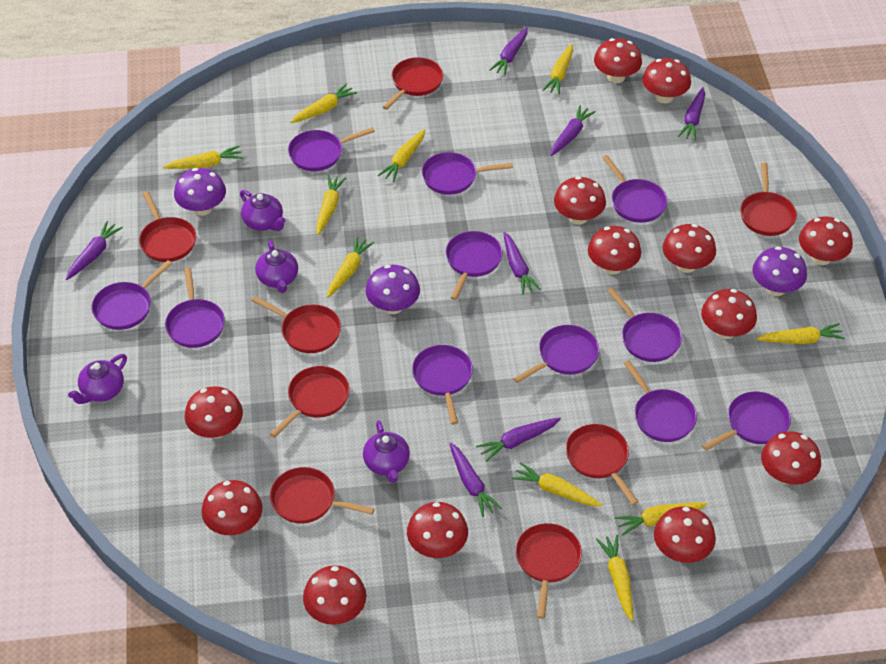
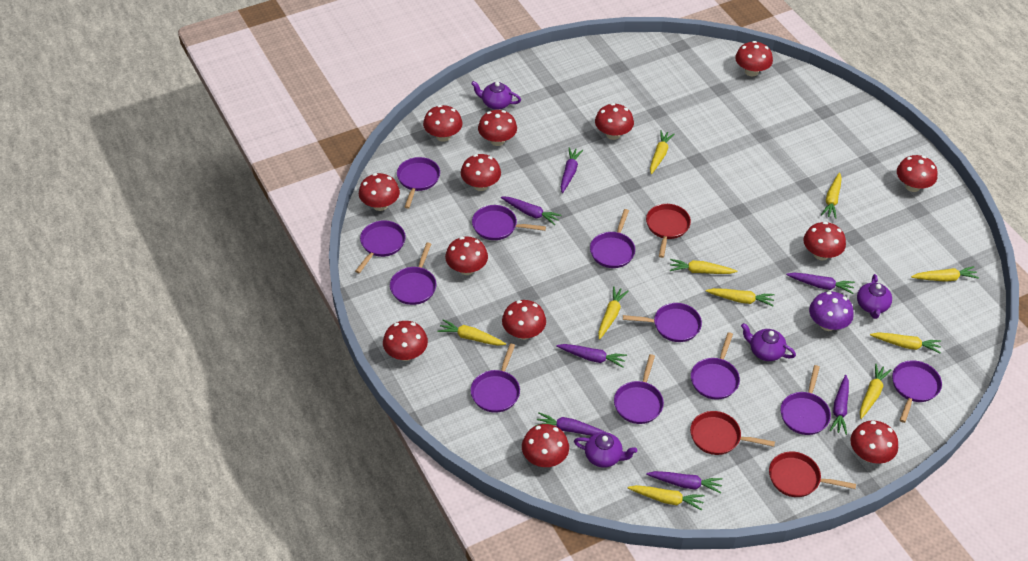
purple mushroom: [174,168,226,216] [365,265,420,314] [752,246,807,296] = 3 -> [809,291,854,331] = 1
red pan: [139,191,196,262] [252,296,341,353] [270,366,350,438] [270,467,375,524] [383,57,444,110] [515,523,582,619] [566,424,639,505] [740,162,797,236] = 8 -> [646,204,691,258] [690,411,775,455] [769,451,856,497] = 3

